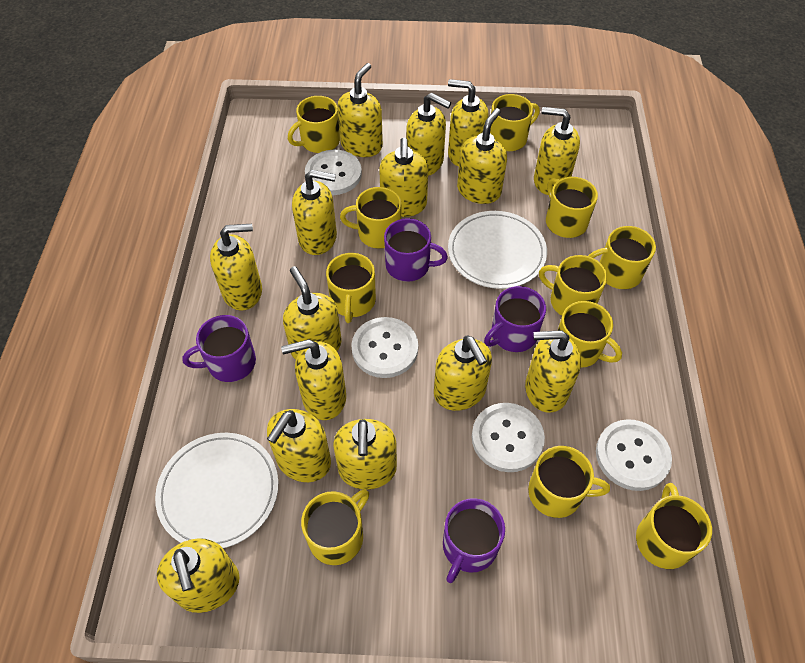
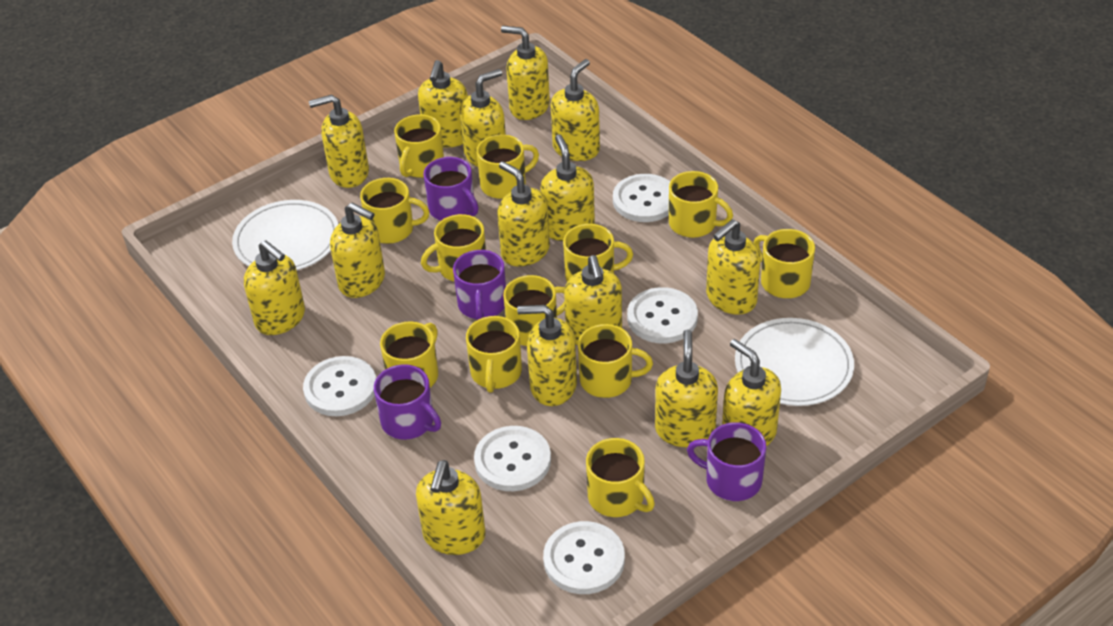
white button: [305,150,362,195] [351,317,418,378] [472,403,545,472] [596,419,672,491] = 4 -> [303,356,376,416] [474,426,551,491] [543,521,625,594] [613,174,670,222] [627,287,698,343] = 5
yellow mug: [288,96,340,153] [301,489,369,565] [326,253,376,323] [340,187,401,249] [490,94,540,151] [528,446,610,518] [539,255,607,316] [546,177,598,238] [558,301,622,368] [588,226,656,289] [636,483,712,569] = 11 -> [360,178,430,244] [380,322,438,388] [394,115,444,178] [421,214,486,282] [466,316,522,393] [476,134,539,199] [503,275,565,346] [563,224,633,282] [578,324,653,398] [586,438,655,517] [669,171,733,238] [753,229,815,298] = 12

